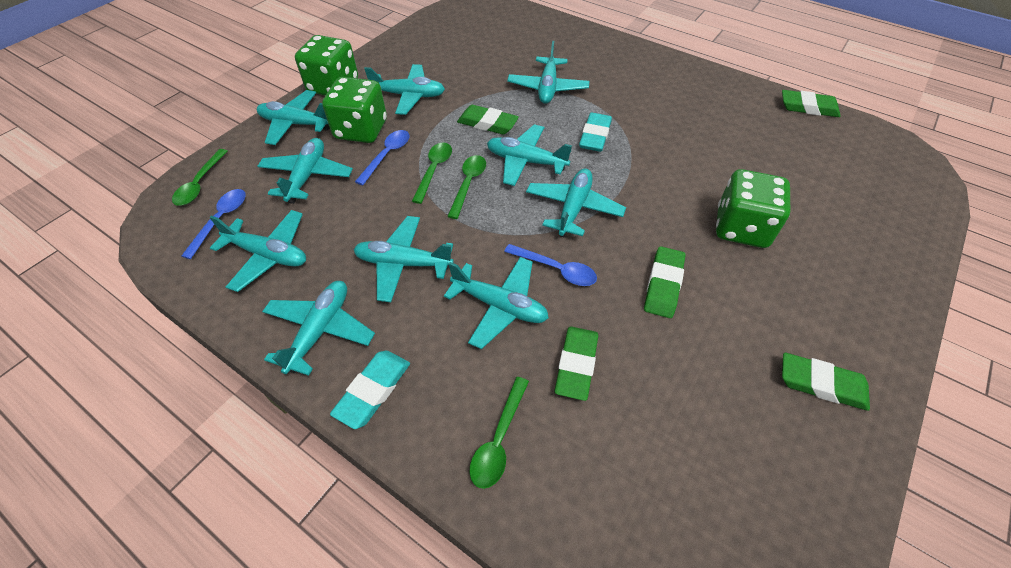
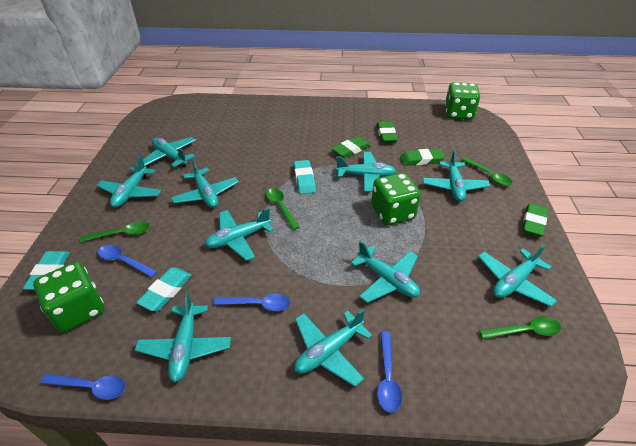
blue spoon: [182,189,246,259] [355,130,410,185] [504,244,597,286] = 3 -> [40,374,126,400] [98,245,158,278] [213,294,290,311] [377,331,402,413] = 4
green eraser: [457,105,519,135] [554,326,598,401] [644,246,685,318] [782,90,840,117] [782,353,870,411] = 5 -> [332,136,371,158] [377,121,398,143] [400,149,445,166] [522,203,548,237] = 4
turquoise eraser: [330,351,410,429] [579,113,612,152] = 2 -> [23,251,70,290] [136,267,192,311] [294,160,316,194] = 3

